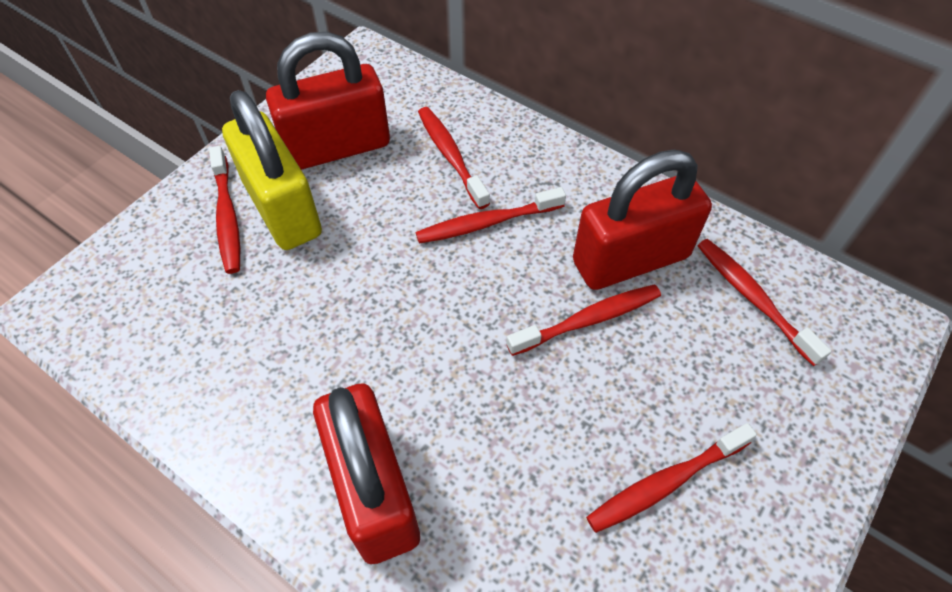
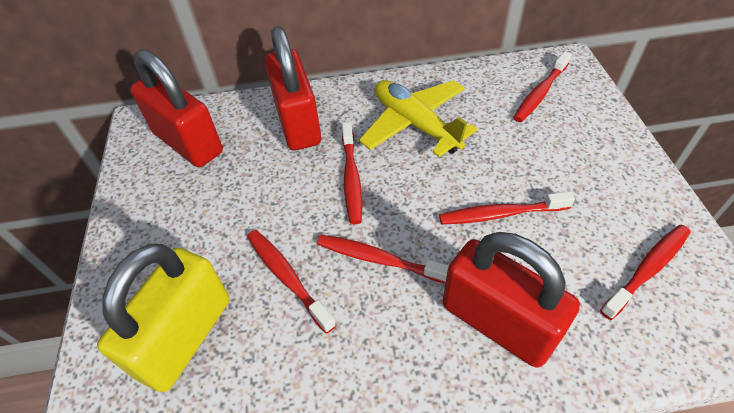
yellow plane: none = 0 -> [359,80,478,157] = 1

